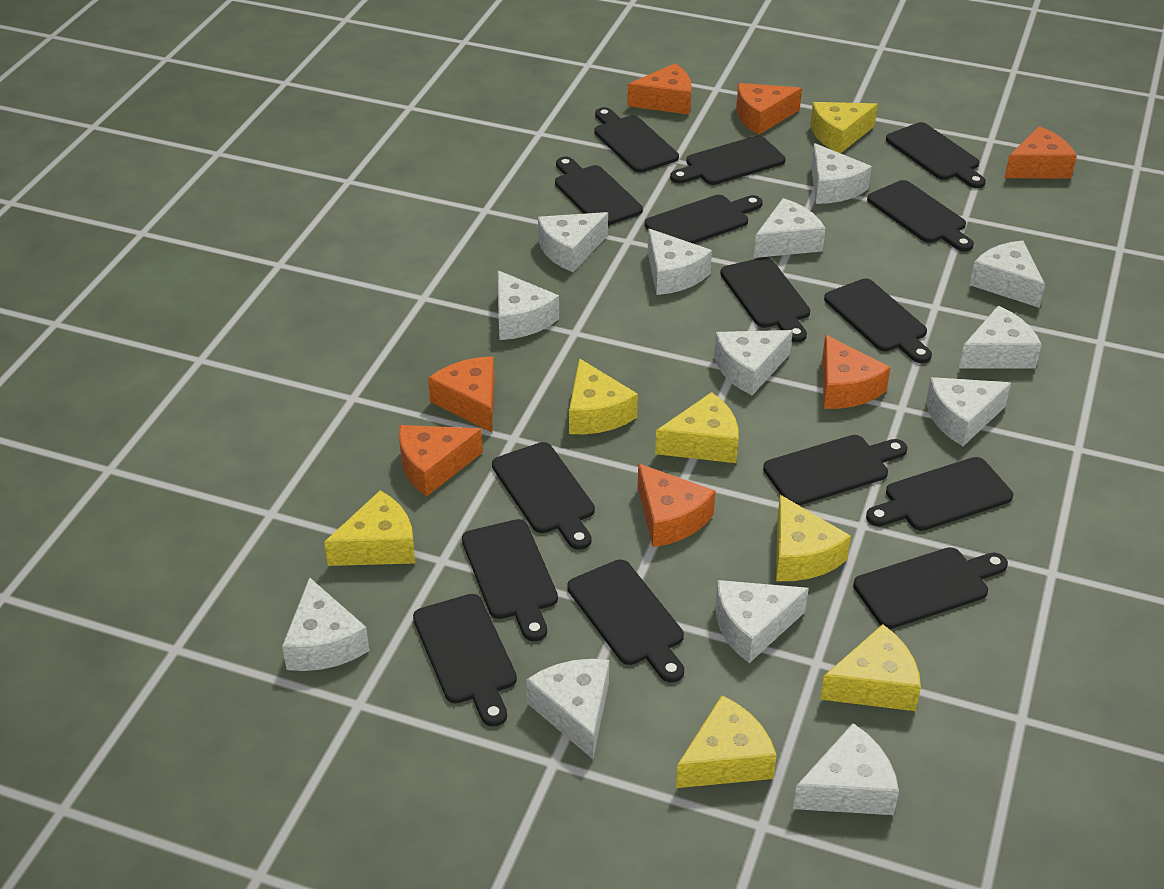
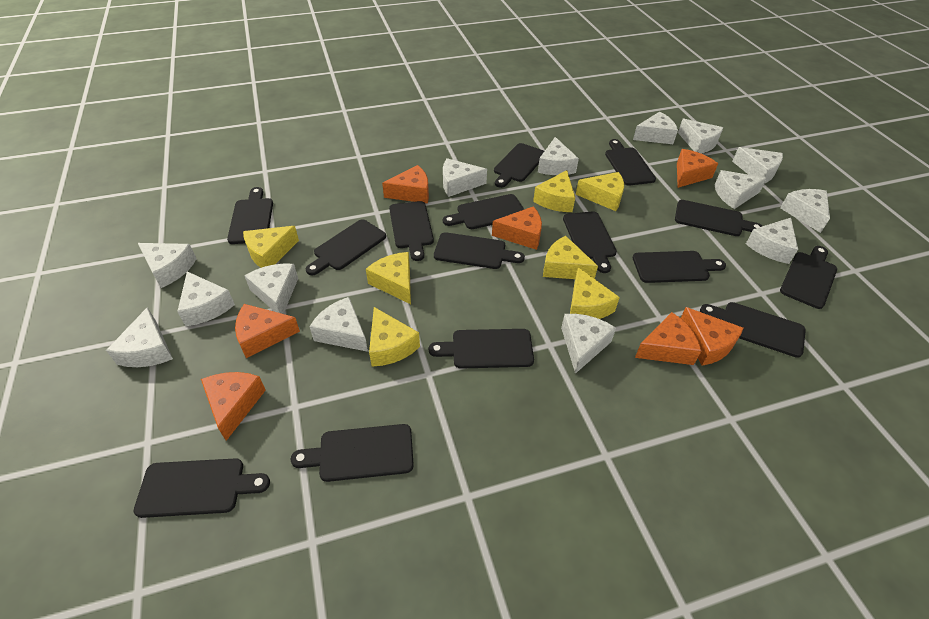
white cheese: [282,577,369,671] [498,270,559,340] [526,659,609,759] [538,212,608,272] [648,229,712,295] [714,330,793,395] [716,580,809,663] [754,198,826,258] [793,723,899,815] [811,143,872,204] [926,377,1011,446] [959,306,1042,368] [970,241,1045,308] = 13 -> [106,307,173,367] [138,243,197,288] [177,271,235,326] [244,264,298,314] [310,297,368,352] [443,158,487,197] [538,137,579,175] [561,314,616,374] [633,112,678,144] [678,119,723,154] [715,170,767,209] [732,147,783,183] [746,218,798,264] [780,189,830,233] = 14

